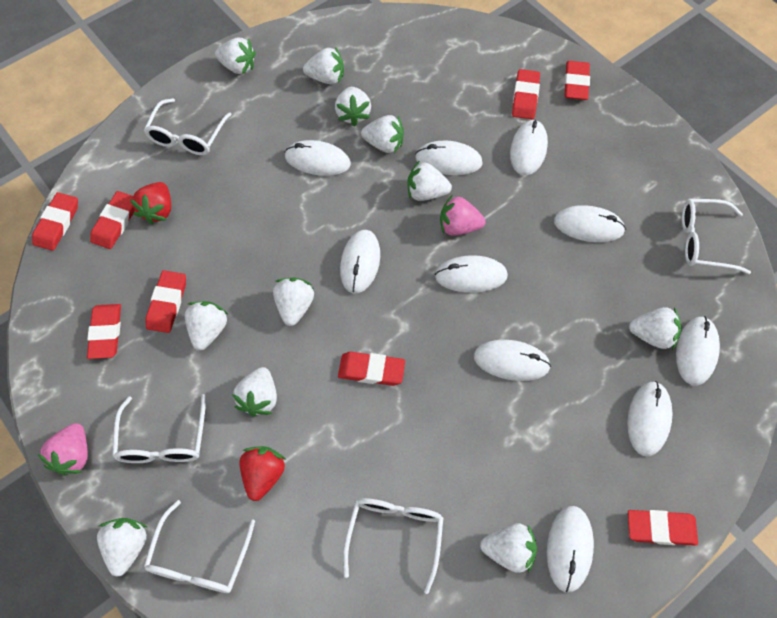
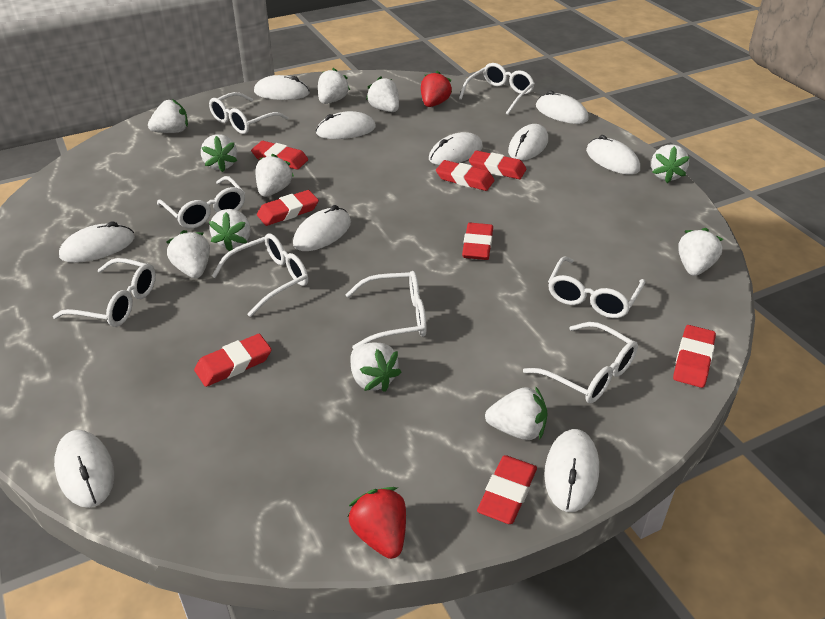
pink strawberry: [38,423,88,475] [440,195,486,236] = 2 -> none = 0
white glasses: [112,394,206,463] [144,98,232,155] [144,500,255,593] [343,498,443,594] [682,199,751,274] = 5 -> [53,258,156,327] [157,176,245,229] [209,92,288,134] [212,233,308,317] [345,271,427,349] [459,63,535,115] [523,322,638,403] [548,256,645,318] = 8

